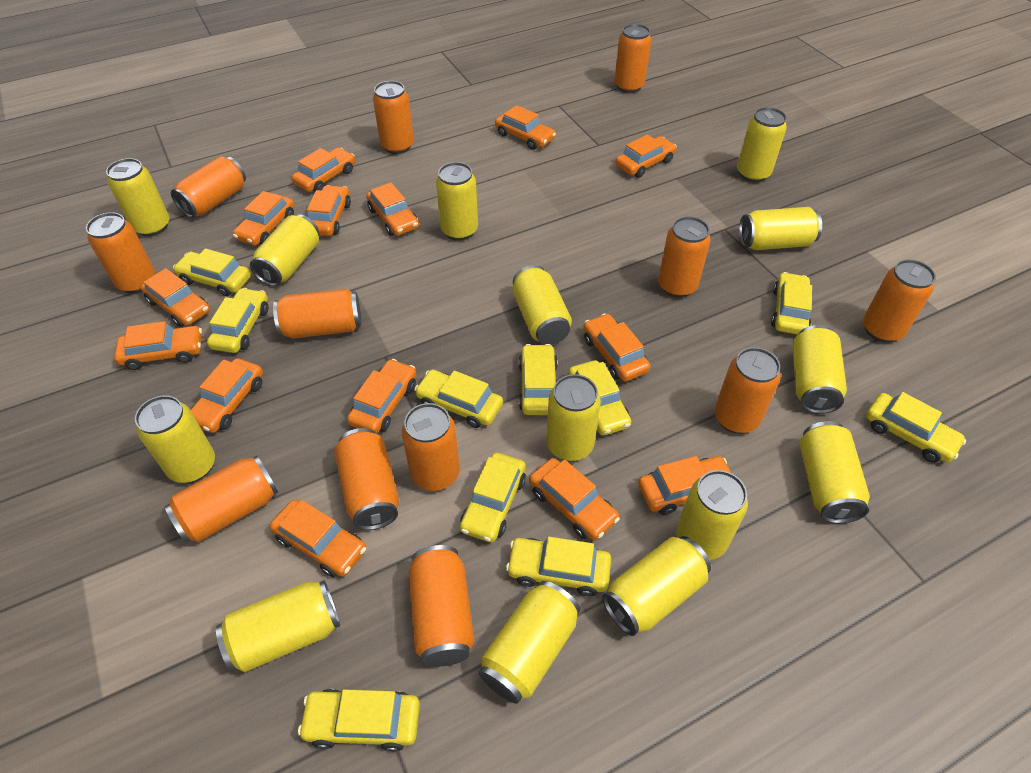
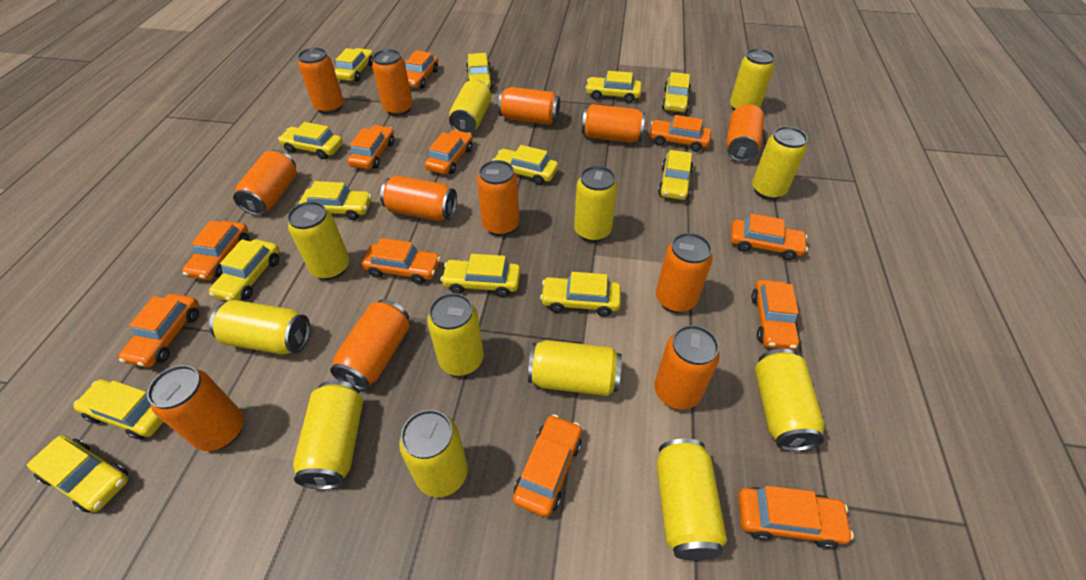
orange car: [114,321,202,370] [140,268,210,327] [190,358,263,433] [233,191,295,246] [270,500,366,577] [291,147,355,192] [307,185,351,236] [347,359,416,434] [366,183,419,236] [495,105,556,150] [529,458,620,541] [583,314,651,382] [615,134,677,178] [638,456,731,515] = 14 -> [118,294,199,367] [182,221,249,280] [347,125,394,169] [361,238,441,284] [405,50,438,89] [425,130,473,175] [513,414,582,517] [649,115,711,152] [730,214,808,260] [738,486,854,549] [751,280,800,350] = 11
yellow can: [106,158,170,237] [135,395,215,483] [216,580,340,672] [250,214,319,286] [436,162,478,241] [479,581,580,704] [513,265,572,345] [546,374,601,461] [602,536,711,636] [676,470,748,560] [737,107,787,182] [739,207,822,250] [792,325,847,414] [799,421,870,524] = 14 -> [209,300,310,355] [287,201,350,280] [293,380,363,490] [399,410,468,498] [427,293,484,376] [449,80,492,133] [528,340,622,396] [574,166,618,242] [656,439,727,560] [730,49,775,111] [752,126,808,200] [755,349,825,451] = 12
yellow car: [173,248,251,296] [207,288,268,353] [298,689,420,752] [414,369,503,428] [460,453,526,542] [506,537,611,597] [519,344,558,415] [568,360,631,436] [771,272,812,335] [866,392,966,463] = 10 -> [26,435,128,513] [73,379,164,440] [209,239,279,301] [278,122,343,159] [299,181,372,220] [335,48,374,82] [441,254,521,297] [466,53,493,89] [492,145,558,185] [540,272,621,317] [586,71,642,103] [658,150,693,200] [662,72,691,112] = 13

